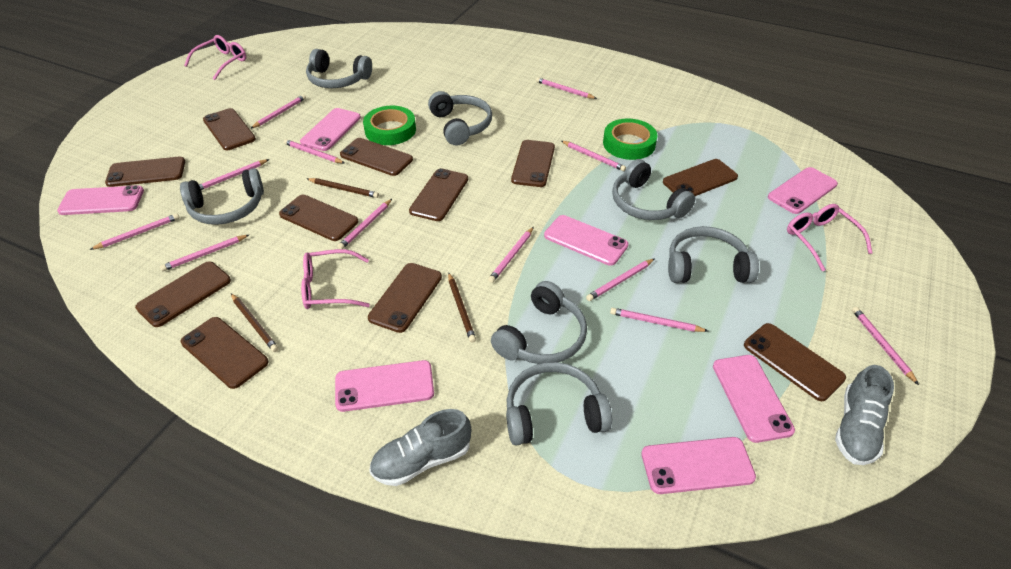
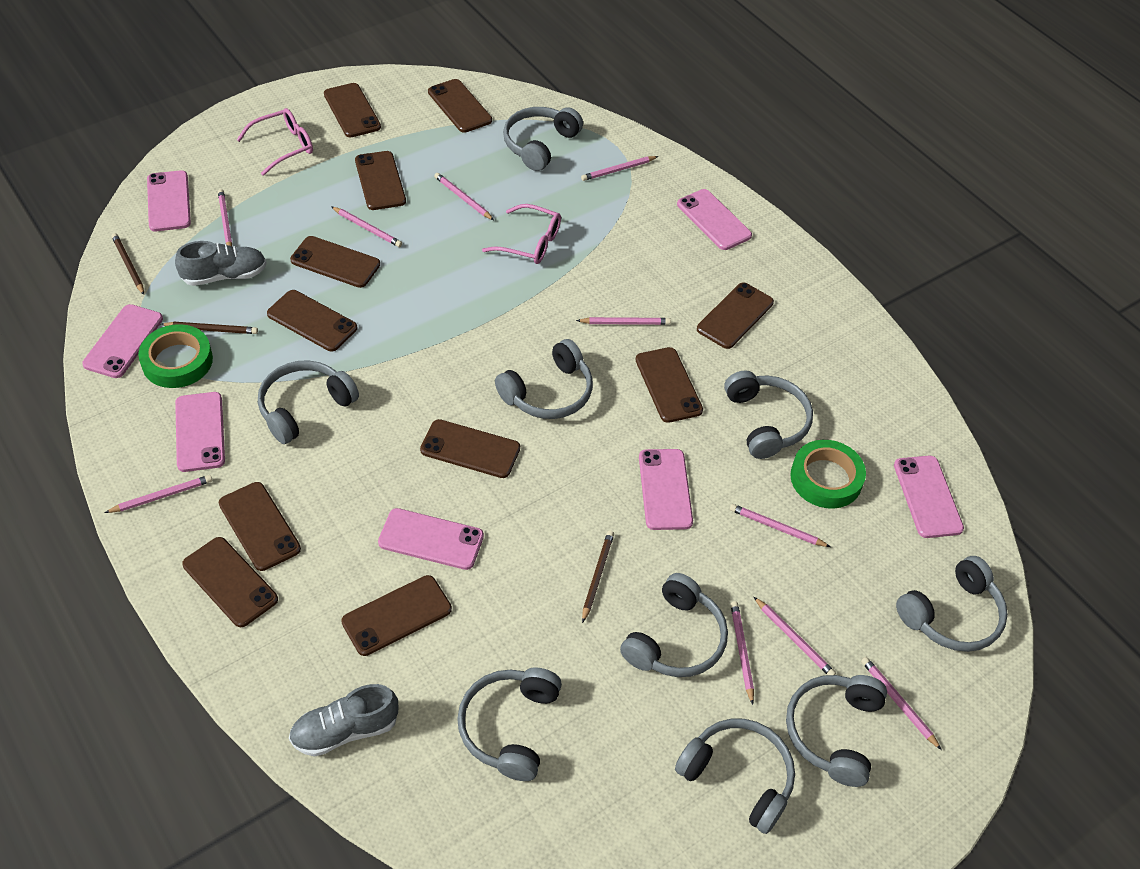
grey headphones: [180,168,264,225] [306,49,372,88] [428,91,492,146] [491,281,587,364] [506,362,612,445] [612,159,695,220] [668,226,759,283] = 7 -> [258,360,359,444] [457,667,562,781] [495,339,593,419] [503,107,583,171] [620,573,728,677] [675,719,795,834] [724,370,813,459] [786,675,887,787] [896,556,1008,652] = 9
pink glasses: [184,35,246,80] [301,249,370,309] [787,204,872,272] = 3 -> [237,108,313,176] [482,204,561,264] = 2
pink pencil: [90,213,179,250] [160,235,249,271] [199,159,269,190] [250,95,306,129] [284,139,344,163] [337,199,392,249] [488,227,534,283] [536,77,597,99] [562,141,626,171] [586,258,655,301] [610,308,708,332] [852,307,919,385] = 12 -> [105,475,212,513] [218,189,232,246] [331,206,402,247] [434,173,494,220] [576,317,671,325] [581,156,658,181] [730,504,830,547] [730,601,754,705] [754,597,836,675] [861,657,942,750] = 10

